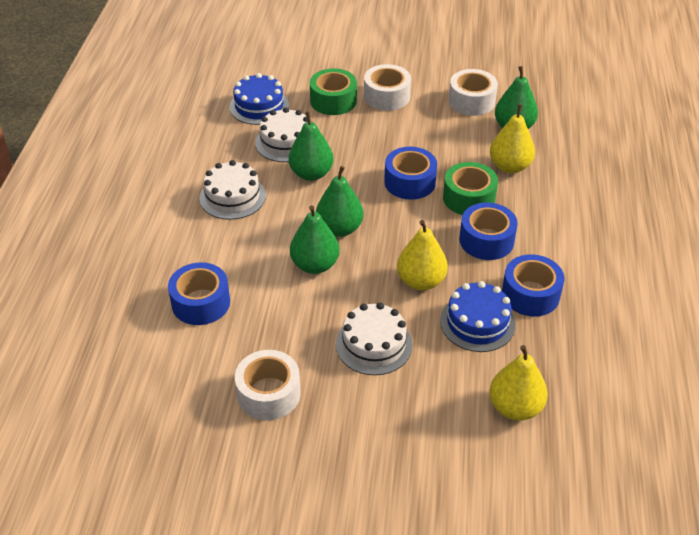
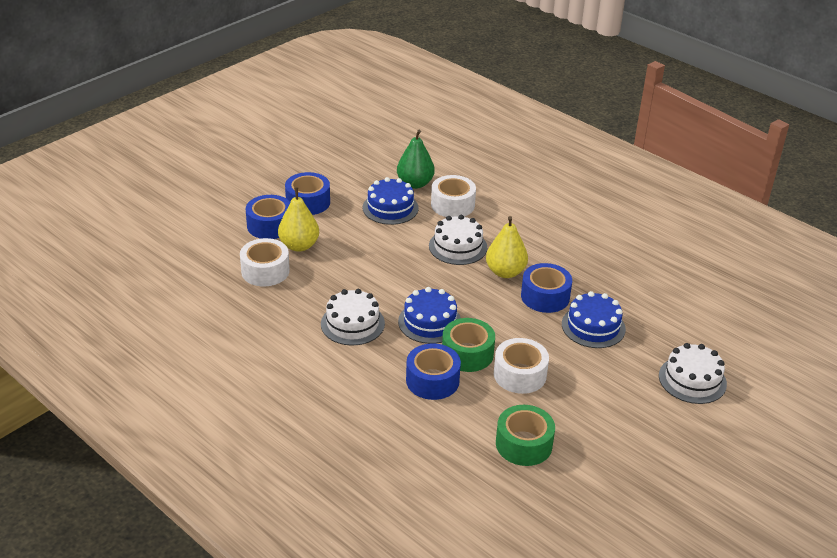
blue cake: [229,73,289,125] [440,281,516,352] = 2 -> [363,177,419,225] [398,287,461,344] [562,291,626,348] = 3
green pear: [288,111,334,181] [290,205,340,274] [316,166,364,237] [495,66,538,129] = 4 -> [397,130,435,189] = 1
yellow pear: [397,220,448,290] [489,345,548,421] [490,104,535,173] = 3 -> [278,187,319,252] [486,216,528,278] = 2

